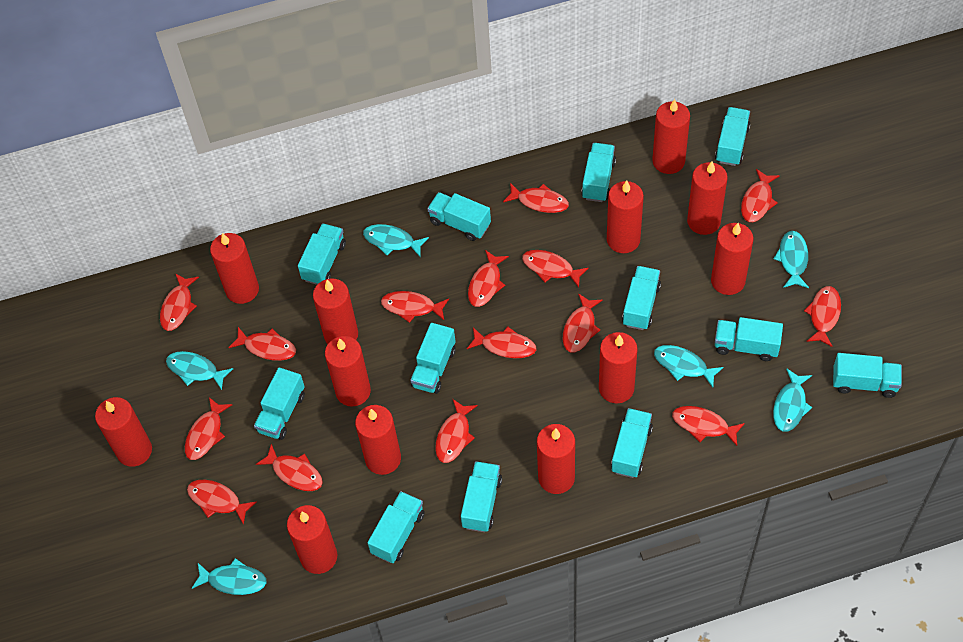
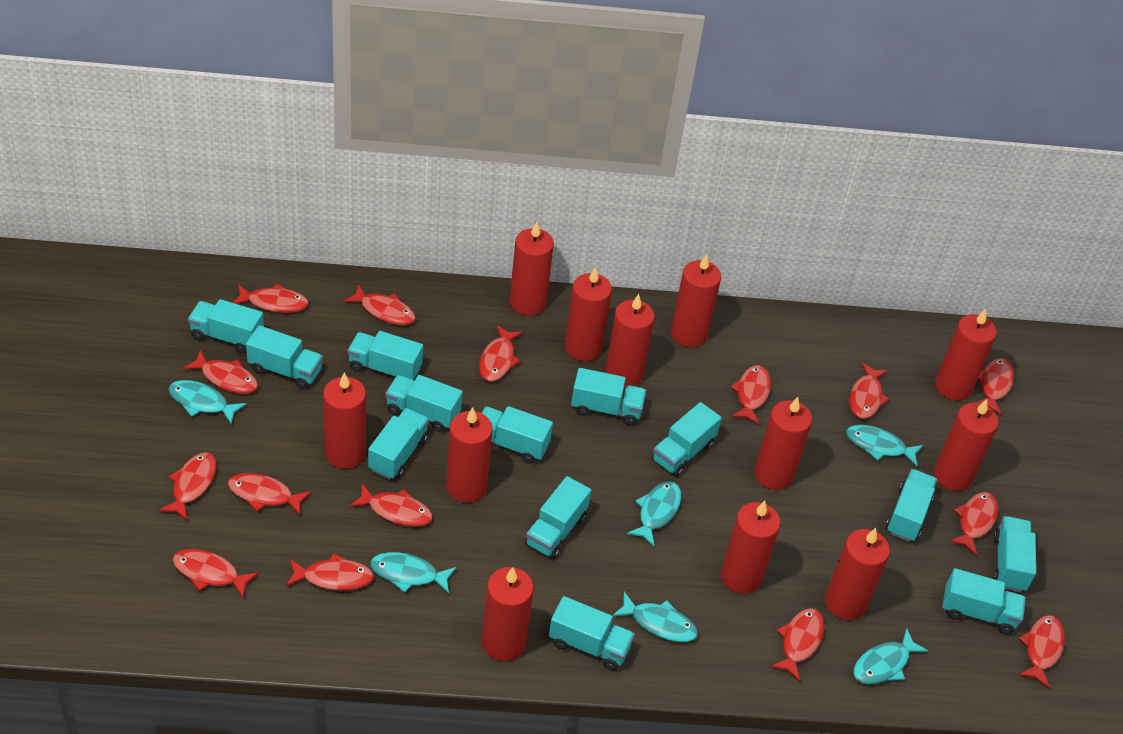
turquoise truck: [254,368,305,440] [298,223,346,285] [368,491,425,563] [410,323,456,394] [427,192,491,241] [461,461,502,532] [581,143,616,202] [611,408,653,478] [622,266,661,330] [715,107,751,166] [715,317,783,361] [833,353,902,398] = 12 -> [188,299,264,354] [246,325,323,389] [348,331,423,380] [368,408,429,480] [385,375,463,432] [482,406,553,464] [525,476,591,559] [549,596,635,671] [571,368,646,426] [652,402,722,477] [886,469,937,542] [942,568,1026,634] [993,516,1036,592] = 13

